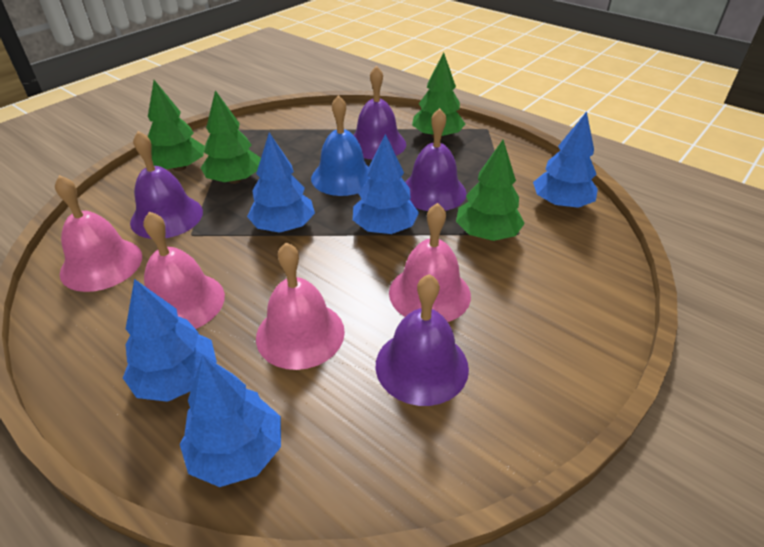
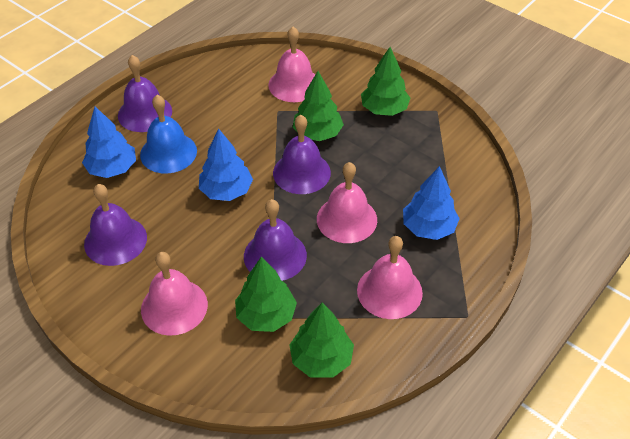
blue tree: [123,279,217,402] [180,355,281,487] [247,133,315,233] [353,134,419,234] [533,111,598,208] = 5 -> [82,106,136,178] [199,129,253,201] [403,166,460,240] = 3

